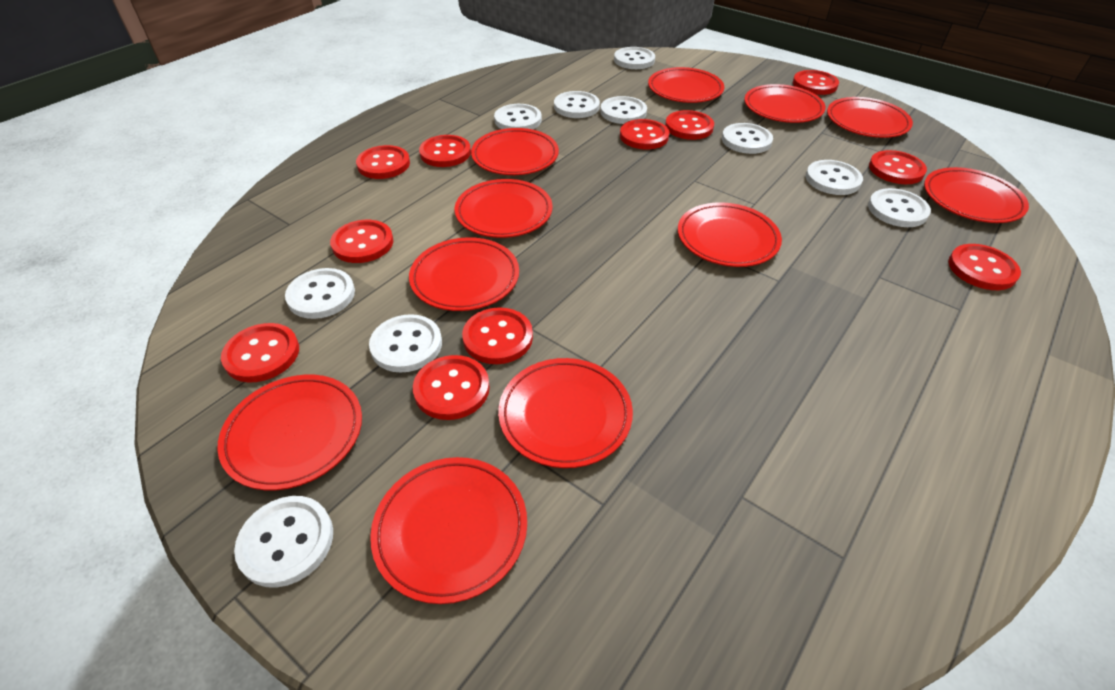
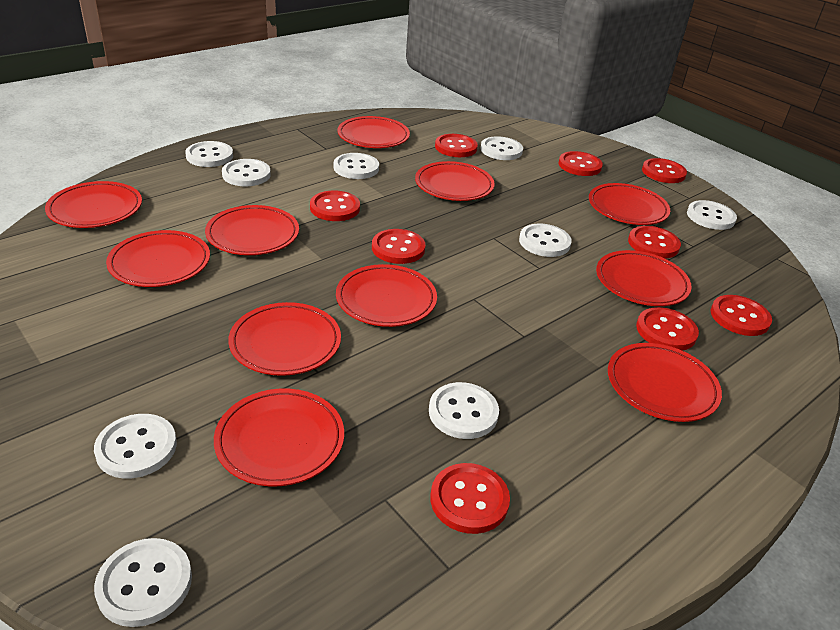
red button: [221,323,299,383] [330,220,393,263] [356,145,410,179] [413,355,490,420] [419,135,471,167] [462,307,533,364] [620,119,669,149] [665,110,714,140] [793,70,839,95] [869,150,927,184] [948,244,1021,290] = 11 -> [310,191,360,221] [372,229,426,264] [430,463,510,534] [435,134,478,157] [558,151,603,176] [628,226,681,258] [636,307,699,350] [642,158,687,183] [711,295,772,336] = 9
white button: [234,496,333,588] [285,268,355,319] [369,314,442,373] [494,104,542,130] [554,91,600,118] [600,96,647,124] [614,47,655,69] [722,123,773,154] [806,160,863,195] [868,188,931,227] = 10 -> [94,414,177,479] [94,538,192,627] [185,141,233,167] [222,159,271,186] [333,153,379,179] [429,382,499,439] [480,136,523,160] [519,224,572,257] [687,200,737,230] = 9

